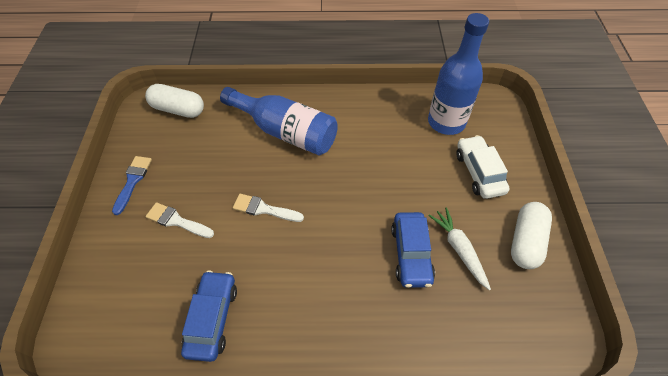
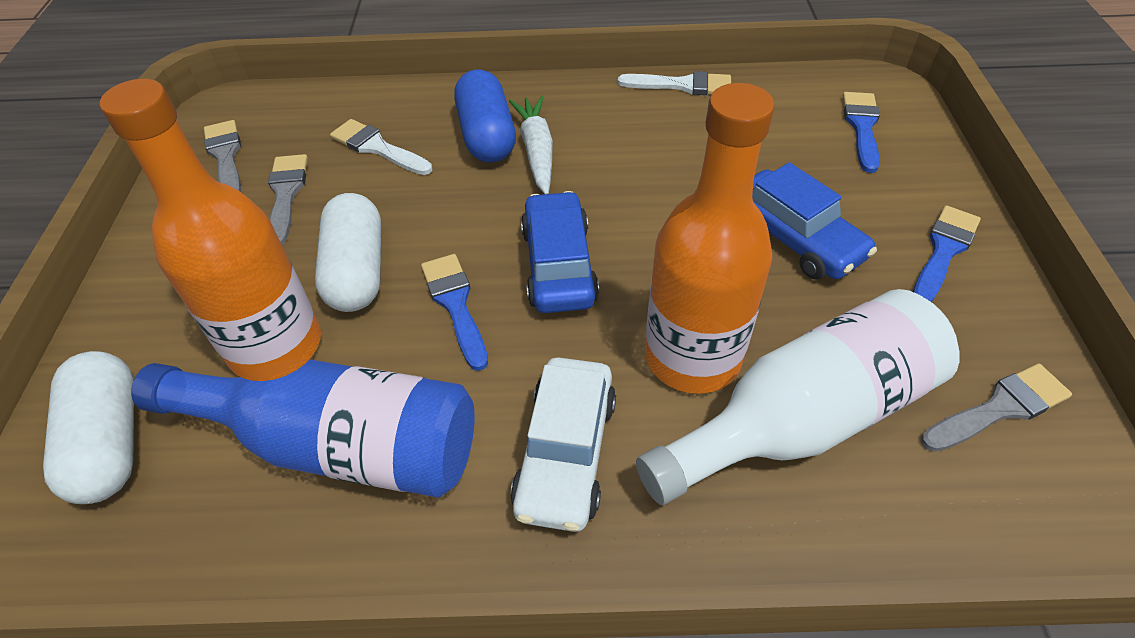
blue bottle: [220,87,338,155] [428,13,489,135] = 2 -> [131,358,475,497] = 1
blue brush: [112,156,152,215] = 1 -> [421,254,488,371] [843,92,880,173] [913,205,981,302] = 3
blue capsule: none = 0 -> [454,69,516,163] = 1
grey brush: none = 0 -> [204,120,241,192] [268,154,308,245] [921,364,1072,452] = 3
orange bottle: none = 0 -> [100,79,321,377] [645,83,775,394] = 2
white bottle: none = 0 -> [636,289,960,505] = 1

